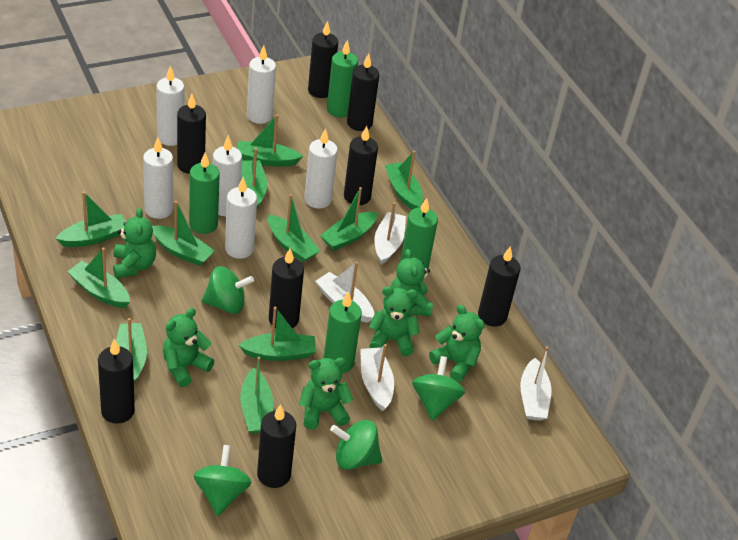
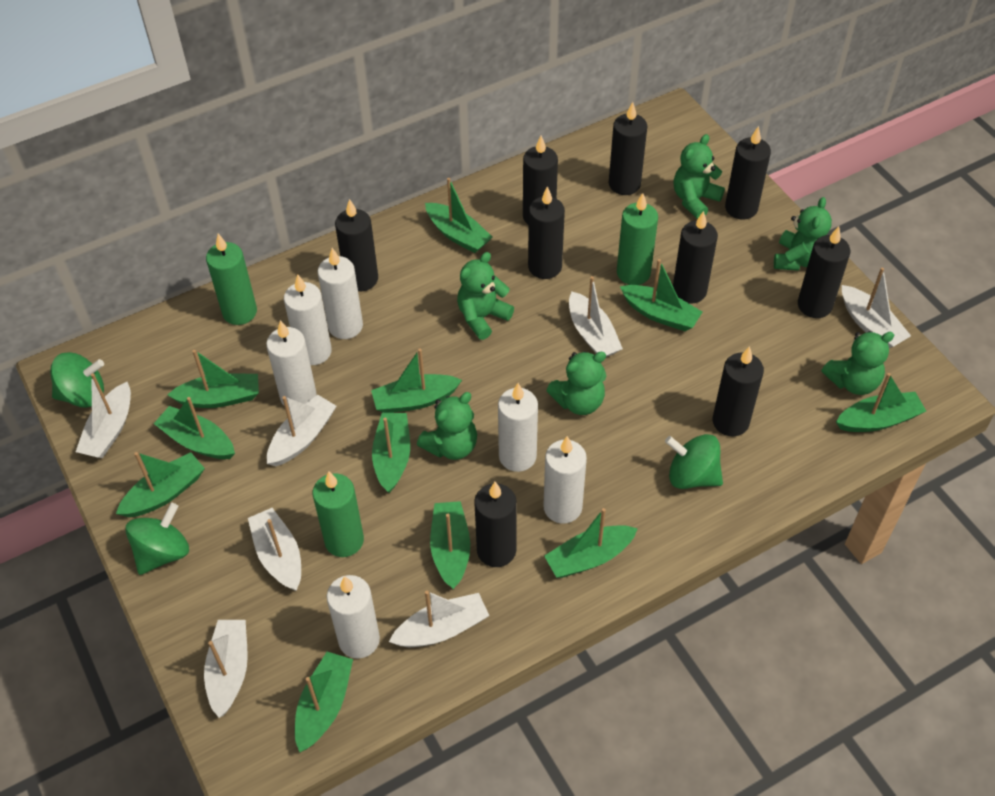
black candle: [98,339,135,424] [177,94,206,174] [257,404,296,488] [269,248,304,328] [308,21,338,98] [344,126,378,205] [347,54,379,131] [478,246,520,327] = 8 -> [335,199,378,291] [474,482,517,567] [523,136,558,225] [528,186,565,279] [609,102,647,195] [673,211,718,304] [713,346,764,436] [725,126,771,220] [798,226,850,318] = 9
green candle: [189,153,220,234] [324,291,362,374] [327,40,358,118] [400,198,438,269] = 4 -> [206,234,257,325] [312,471,364,557] [617,193,658,285] = 3
green spinning top: [194,445,252,516] [201,266,254,314] [330,420,382,470] [412,356,465,421] = 4 -> [50,352,104,408] [125,503,189,575] [665,434,723,489] = 3
white boat: [315,262,374,323] [360,344,394,411] [374,202,406,265] [520,346,551,421] = 4 -> [76,373,131,458] [204,620,248,718] [248,508,301,591] [267,395,336,466] [389,591,489,647] [569,276,623,357] [842,267,911,348] = 7

